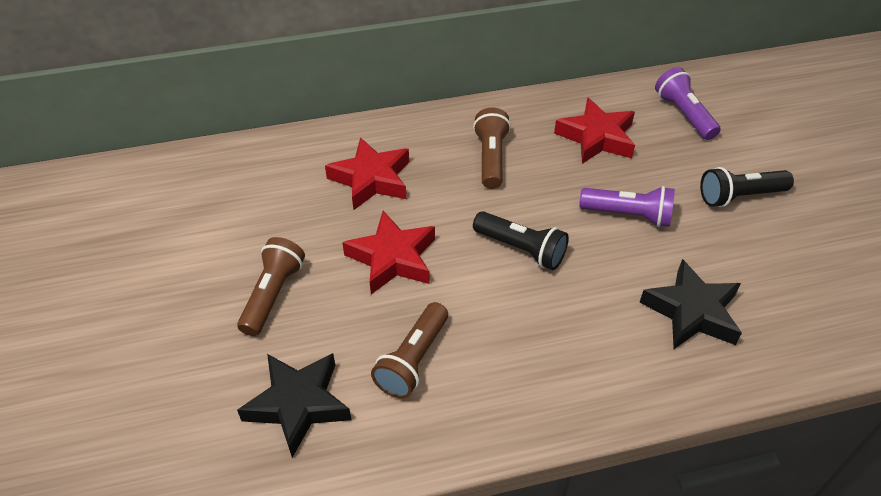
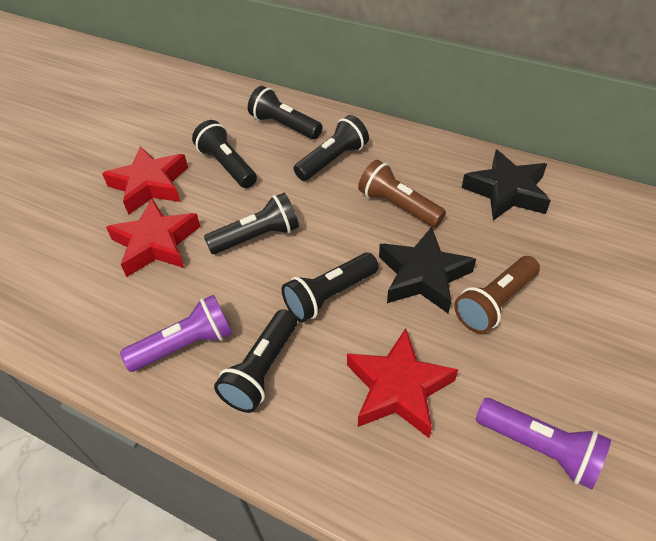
black flashlight: [473,211,569,270] [700,167,794,207] = 2 -> [192,120,257,188] [204,193,299,254] [214,309,297,413] [248,86,323,139] [282,253,379,322] [293,115,369,181] = 6
brown flashlight: [237,237,305,336] [371,302,448,399] [473,108,511,189] = 3 -> [358,160,446,227] [454,256,540,333] = 2

